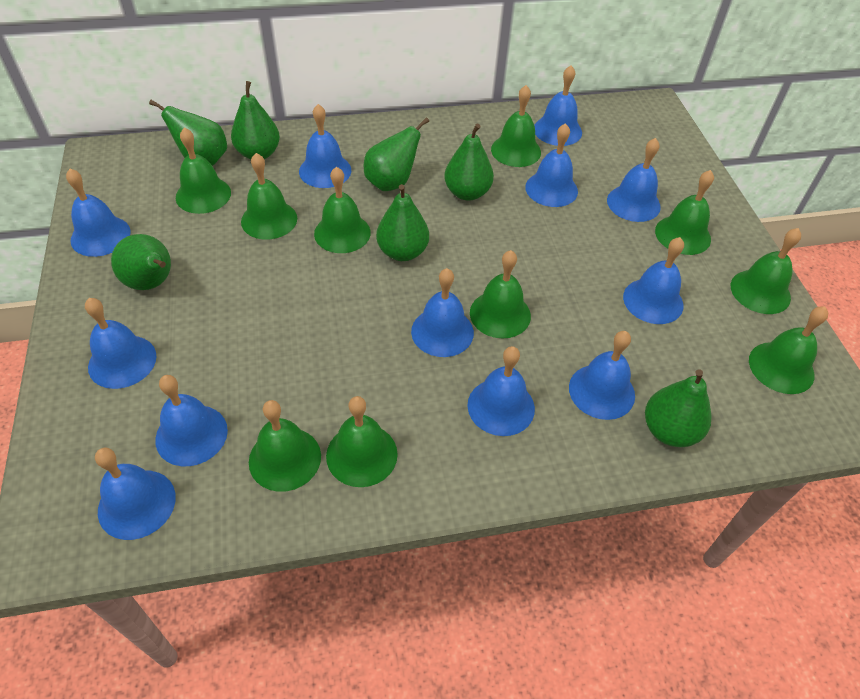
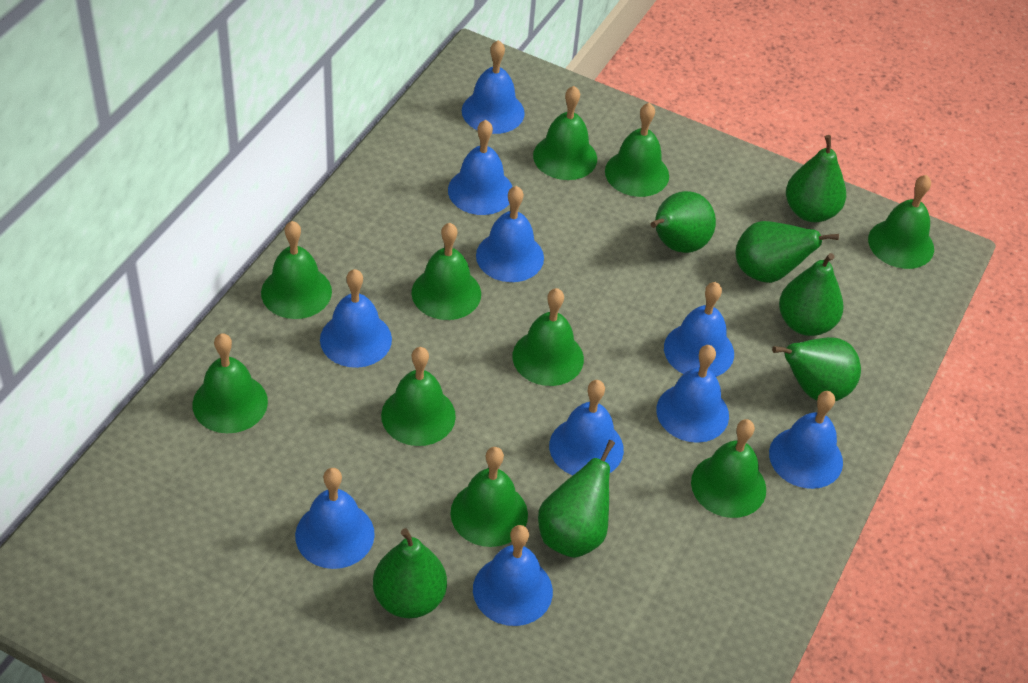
blue bell: [66,169,130,257] [85,298,157,389] [95,447,176,540] [155,375,228,466] [299,104,351,188] [411,268,474,357] [467,346,535,436] [525,123,578,207] [534,65,582,146] [569,331,635,420] [607,138,661,222] [623,237,684,324] = 12 -> [295,468,375,569] [320,269,392,368] [448,120,512,215] [462,40,525,134] [473,525,553,626] [476,186,544,282] [549,380,624,475] [656,345,729,443] [664,282,734,377] [769,391,843,489] = 10

